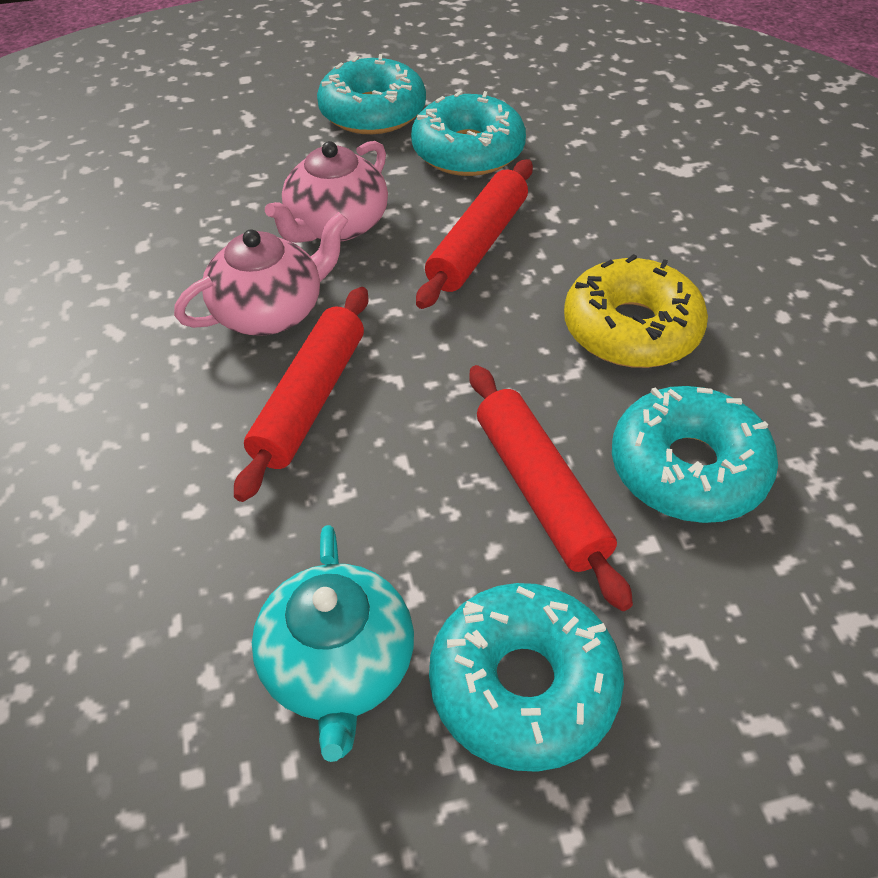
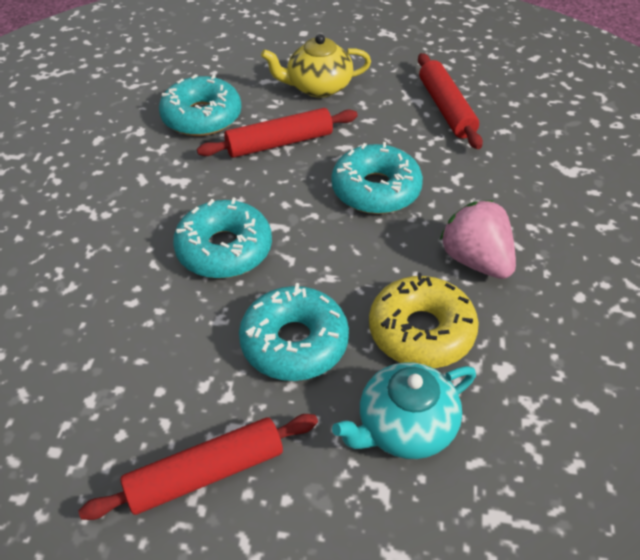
pink strawberry: none = 0 -> [440,200,516,279] = 1
pink teapot: [174,212,348,336] [265,141,388,243] = 2 -> none = 0
yellow teapot: none = 0 -> [261,34,371,98] = 1

